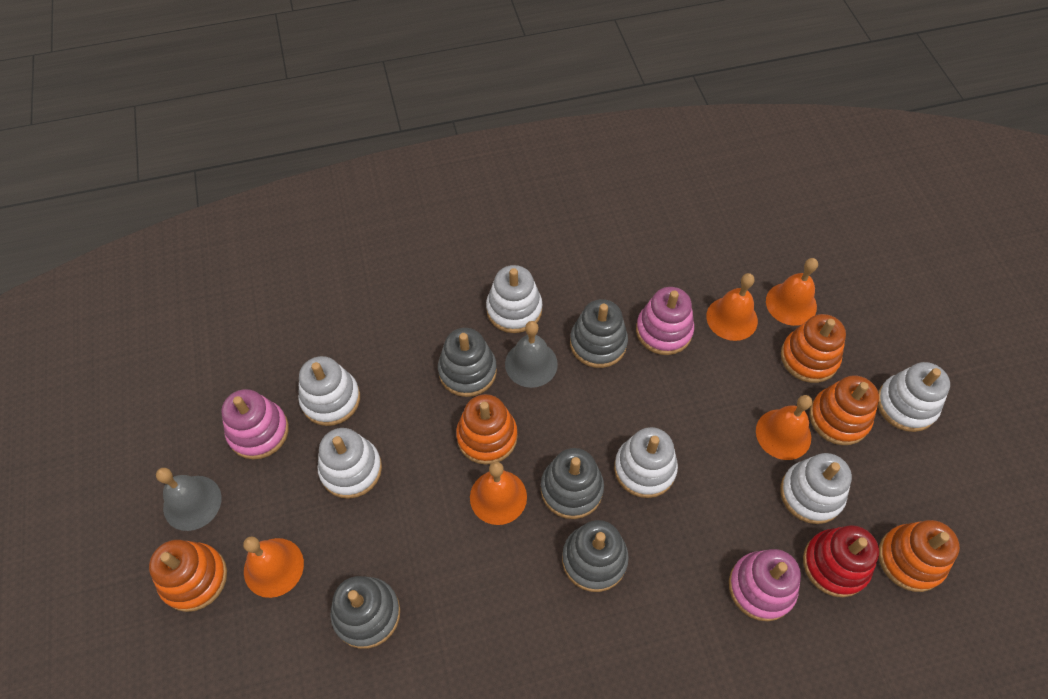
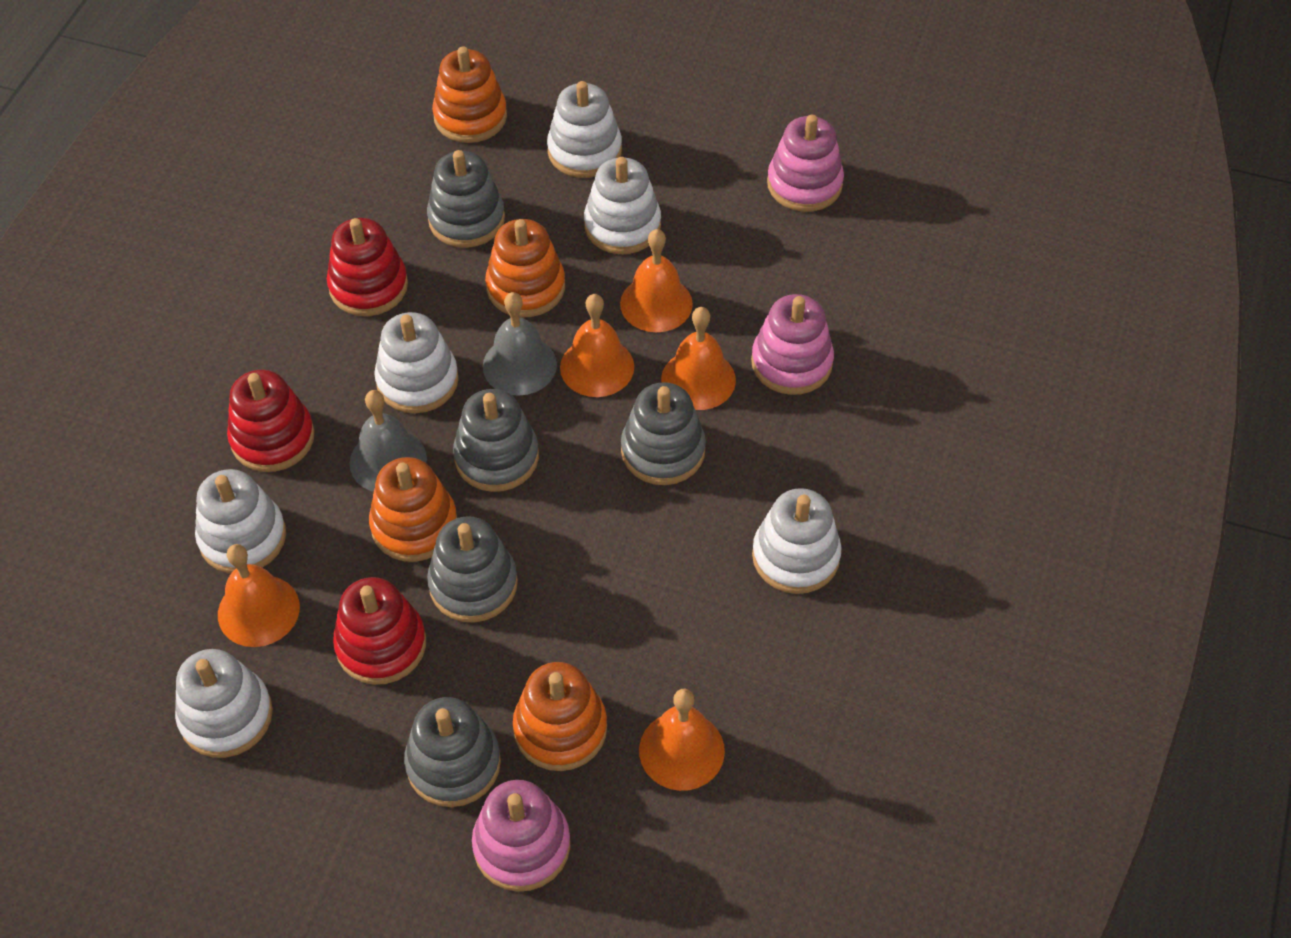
orange stacking toy: [149,540,227,612] [456,394,518,465] [781,314,846,383] [809,375,879,445] [879,520,960,592] = 5 -> [369,457,457,562] [432,47,507,143] [485,219,565,317] [513,662,607,771] = 4
red stacking toy: [803,525,879,597] = 1 -> [227,370,315,472] [327,218,408,316] [333,577,426,685] = 3

